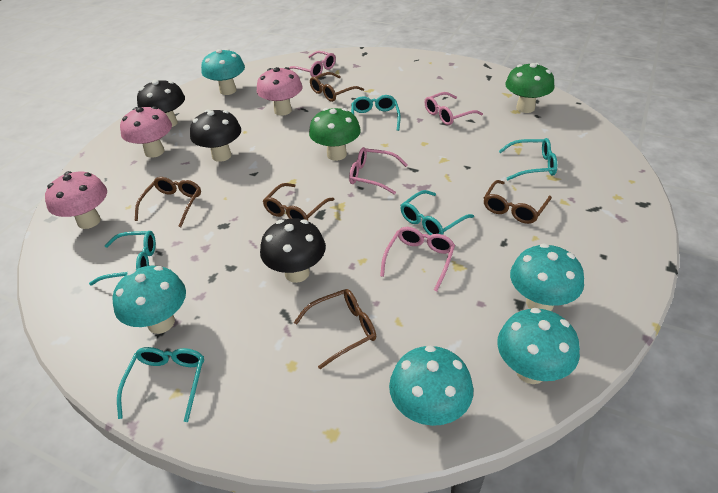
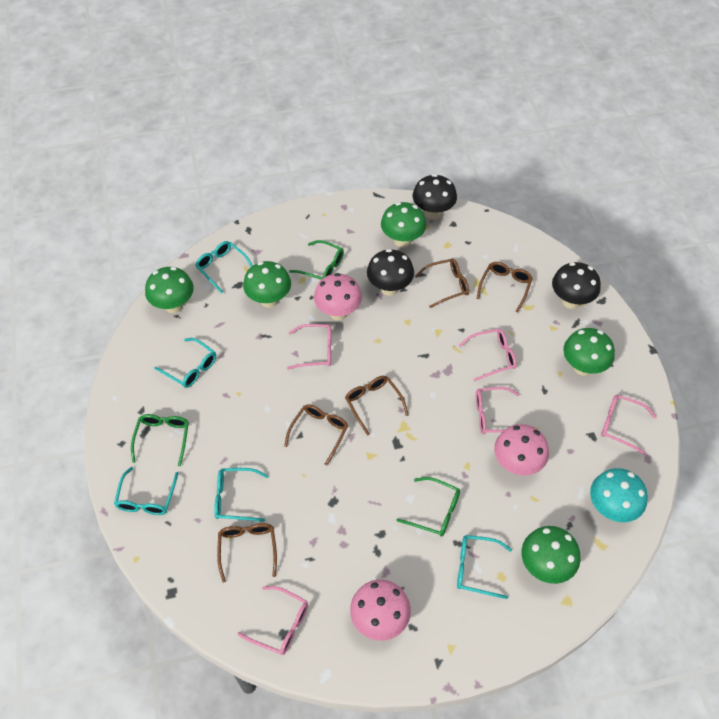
green glasses: none = 0 -> [131,414,189,466] [289,240,344,280] [397,477,460,536] = 3
green mushroom: [309,108,361,161] [505,63,555,113] = 2 -> [145,267,194,313] [243,261,291,308] [381,202,426,248] [521,526,581,584] [563,328,615,376] = 5
pink glasses: [289,51,336,77] [349,147,407,195] [380,227,455,291] [425,92,483,125] = 4 -> [237,586,308,655] [287,324,331,369] [459,328,517,381] [476,387,520,434] [601,395,657,455] = 5
turquoise mushroom: [113,266,186,334] [201,49,245,95] [389,346,473,426] [497,308,580,384] [510,243,584,311] = 5 -> [590,468,648,522] = 1

